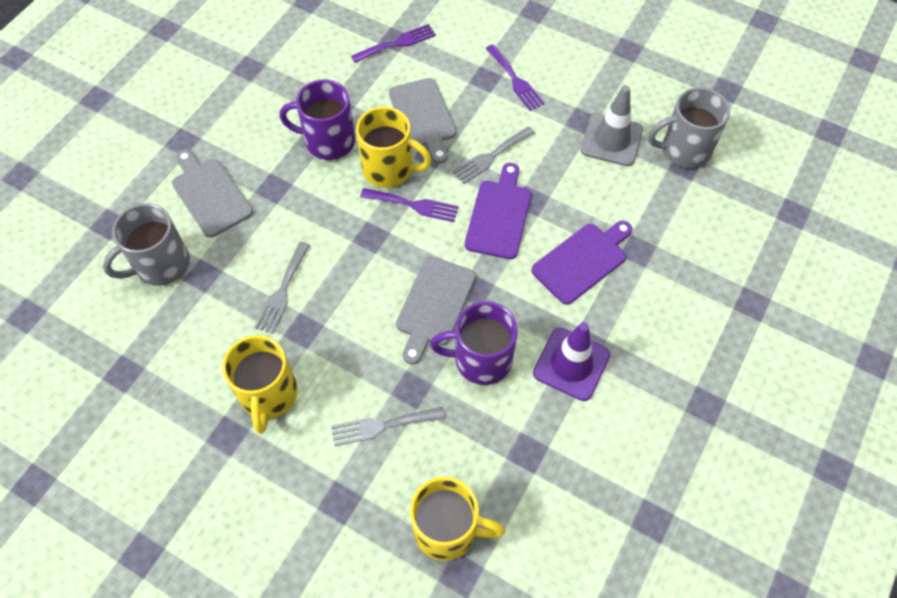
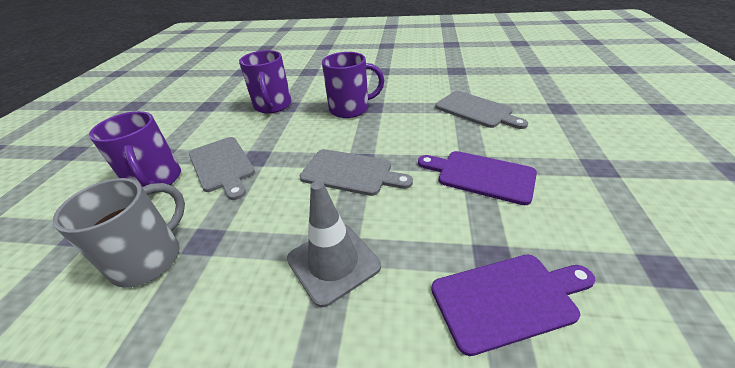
grey fork: [254,242,310,334] [331,407,445,446] [452,127,535,184] = 3 -> none = 0
grey mug: [103,203,190,286] [648,87,730,168] = 2 -> [53,178,185,288] = 1
purple fork: [351,24,436,63] [360,188,459,222] [485,44,545,111] = 3 -> none = 0
purple mug: [279,80,355,160] [430,301,518,385] = 2 -> [89,111,181,194] [239,50,292,113] [322,52,384,118] = 3
purple traffic cone: [533,322,610,401] = 1 -> none = 0
yellow mug: [222,335,298,434] [356,107,432,188] [410,477,505,561] = 3 -> none = 0

